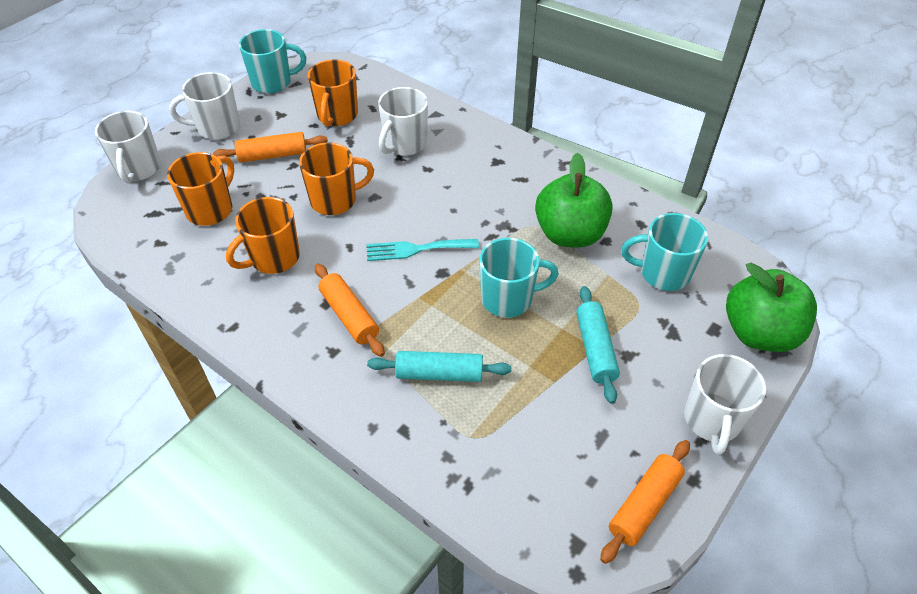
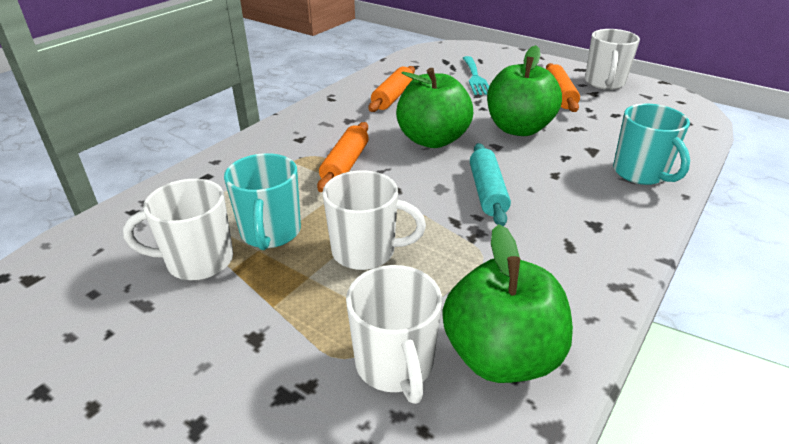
green apple: [535,153,613,248] [726,263,817,352] = 2 -> [396,68,473,148] [443,224,573,383] [487,45,562,136] = 3
orange mug: [167,152,234,226] [226,197,300,274] [299,143,374,215] [308,59,358,127] = 4 -> none = 0
turquoise mug: [239,29,306,94] [479,238,559,318] [621,213,708,291] = 3 -> [224,153,301,250] [613,104,690,185] = 2
turquoise rolling pin: [367,351,512,382] [576,286,620,404] = 2 -> [470,143,511,226] = 1

